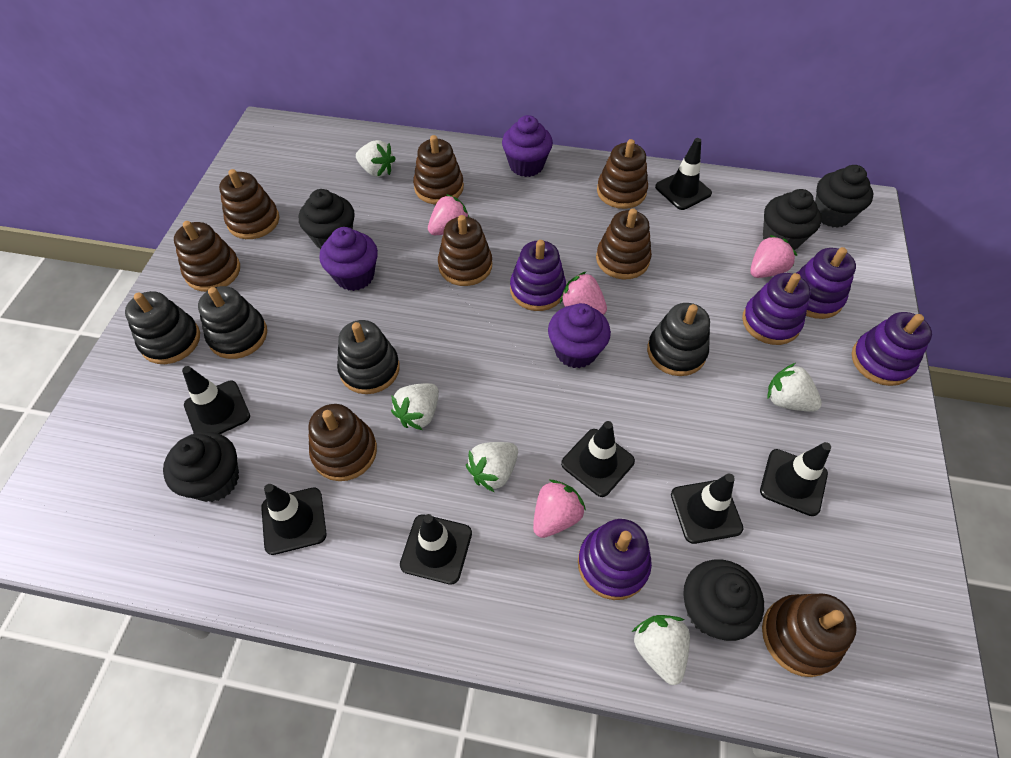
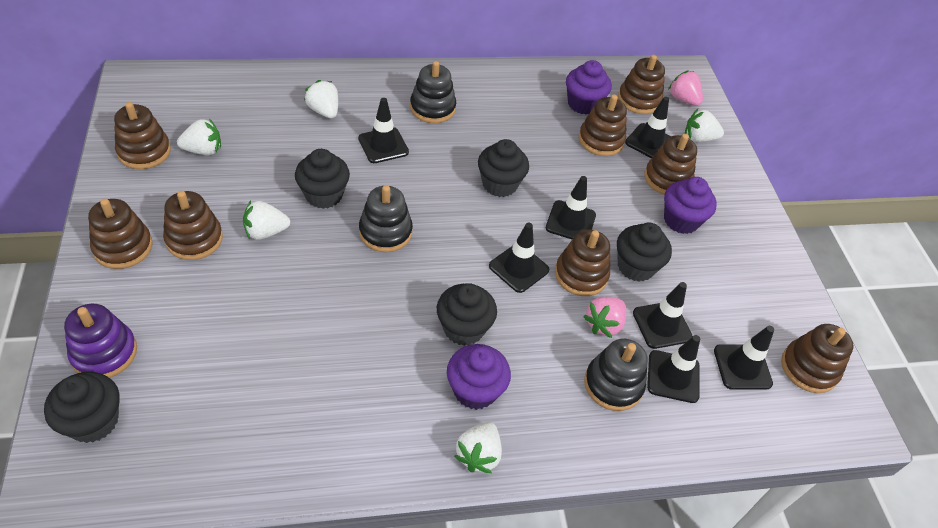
black stacking toy: [125,291,200,364] [198,286,267,359] [337,320,400,394] [647,303,710,376] = 4 -> [359,185,413,252] [410,61,456,123] [584,339,648,411] = 3
pink strawberry: [428,194,469,235] [533,480,586,538] [560,271,607,315] [750,235,797,278] = 4 -> [583,296,626,338] [668,70,703,106] = 2
purple stacking toy: [510,240,566,311] [578,519,652,600] [742,273,811,345] [797,247,856,319] [852,312,932,386] = 5 -> [64,304,137,378] = 1

